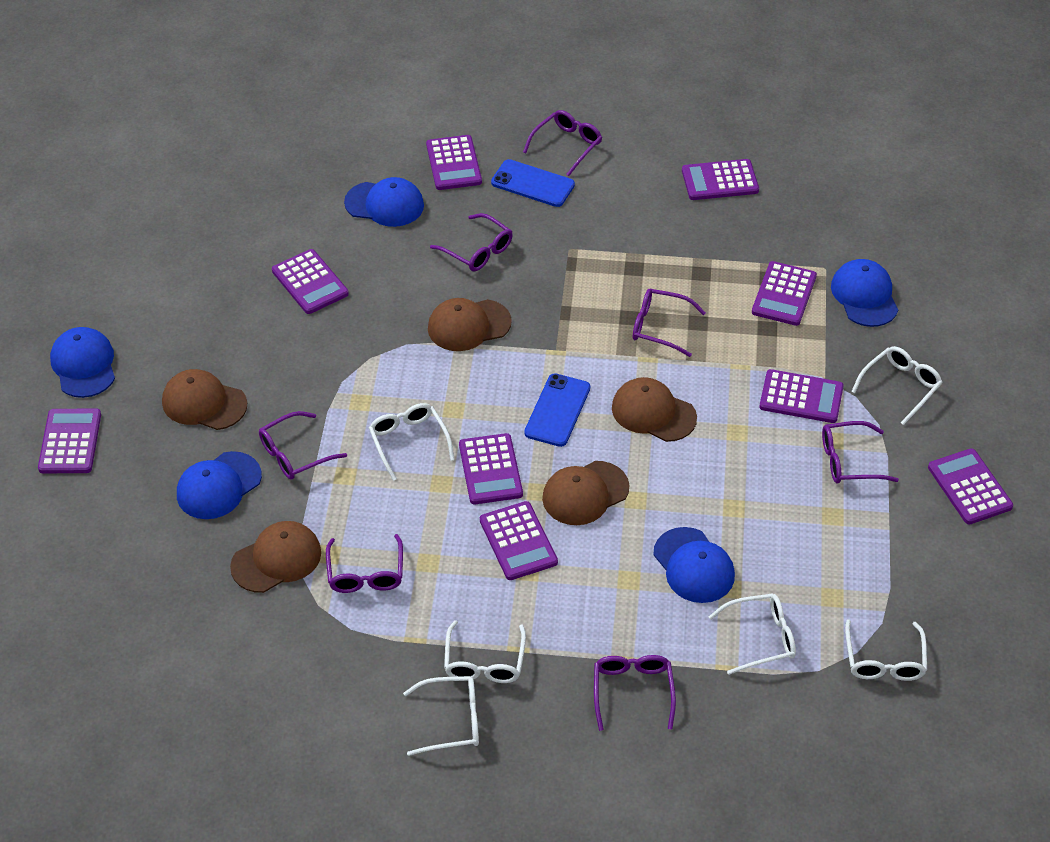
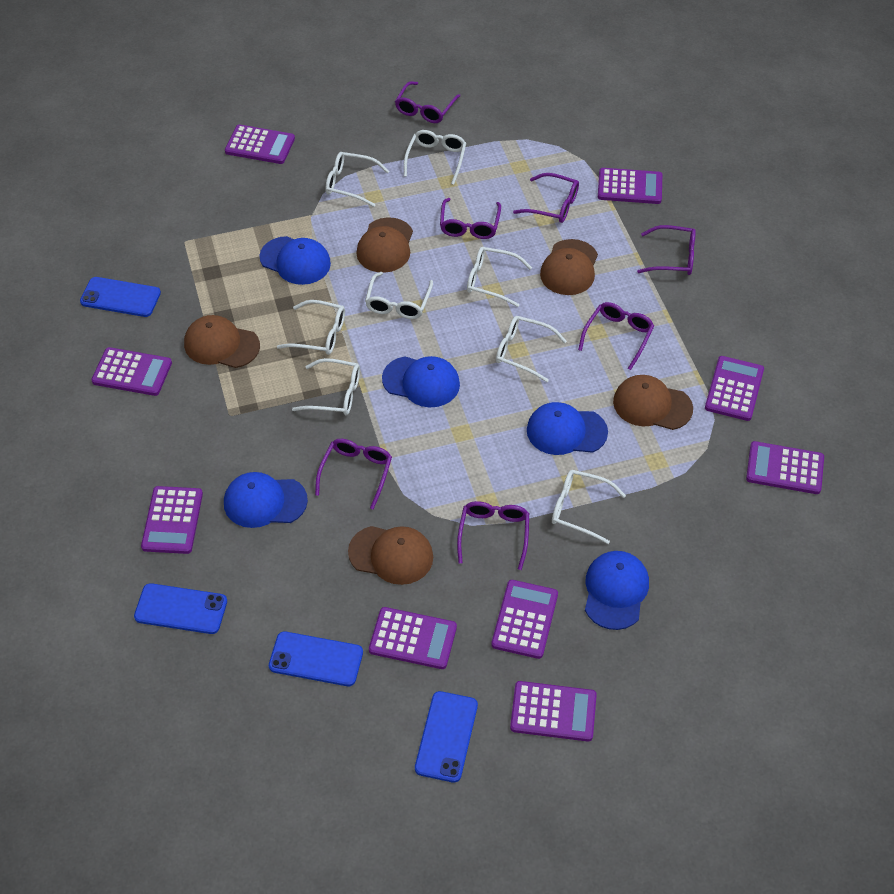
blue phone: [491,159,575,207] [524,373,590,447] = 2 -> [80,277,161,317] [134,583,227,634] [269,631,363,686] [415,691,478,783] = 4
white glasses: [369,403,455,481] [403,676,479,756] [444,620,526,683] [708,593,796,675] [845,619,927,681] [851,346,943,425] = 6 -> [277,300,345,355] [292,358,360,415] [325,152,389,207] [365,272,433,319] [404,130,466,185] [467,247,532,307] [496,316,567,382] [552,470,626,544] = 8

